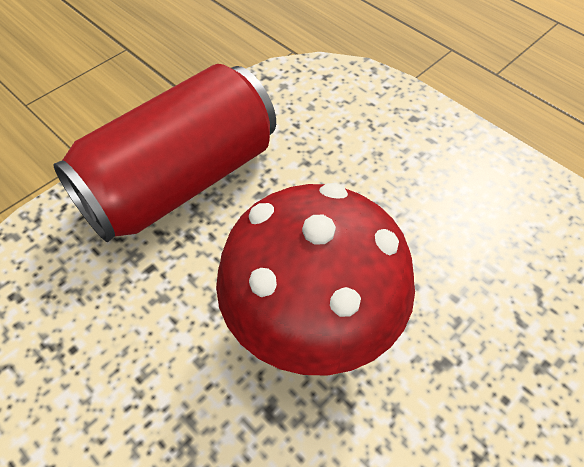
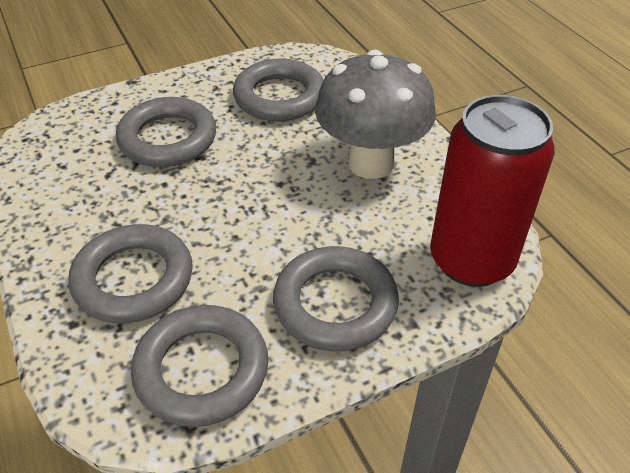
grey mushroom: none = 0 -> [315,50,436,179] = 1
grey ring: none = 0 -> [68,224,193,323] [116,97,216,167] [131,305,268,427] [233,59,324,121] [273,246,399,351] = 5
red mushroom: [216,183,415,376] = 1 -> none = 0

